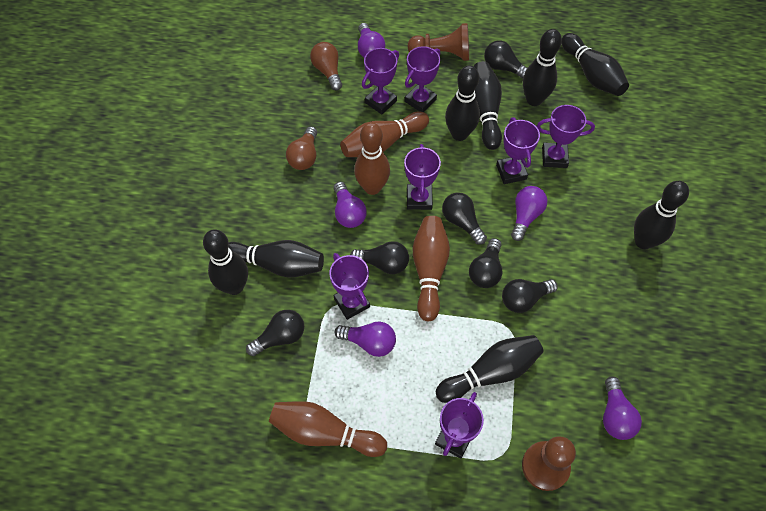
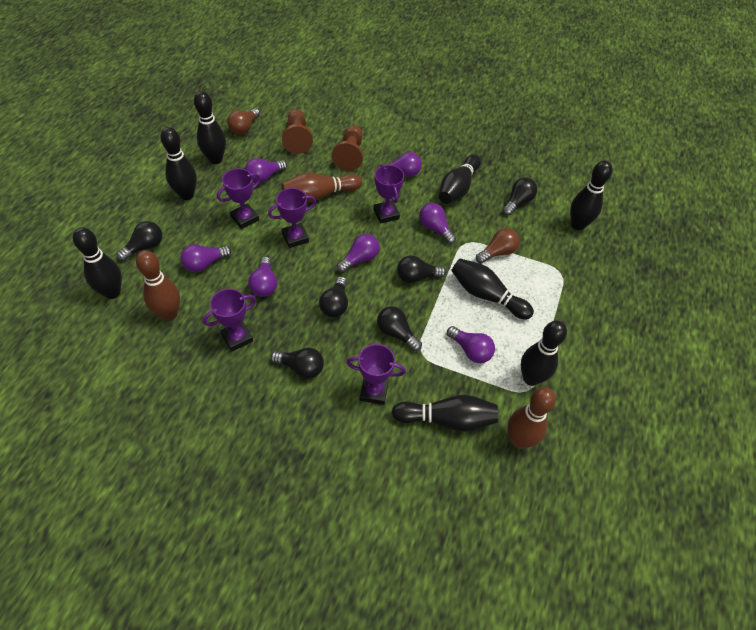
brown bowling pin: [269,401,387,457] [340,111,429,157] [354,122,390,195] [413,216,450,321] = 4 -> [136,250,180,321] [281,173,362,202] [508,387,556,449] = 3
purple light bulb: [334,182,367,228] [335,322,396,357] [358,23,386,57] [511,186,547,241] [603,376,642,440] = 5 -> [181,244,232,272] [245,158,287,184] [248,257,277,297] [337,234,379,273] [377,152,422,177] [419,203,456,244] [447,326,495,363] = 7
purple trophy: [329,253,370,320] [362,48,399,115] [404,144,441,210] [405,46,440,112] [435,392,484,458] [496,117,540,184] [536,105,595,168] = 7 -> [203,289,256,352] [217,168,261,229] [268,188,316,248] [347,344,406,405] [374,164,404,224] = 5

